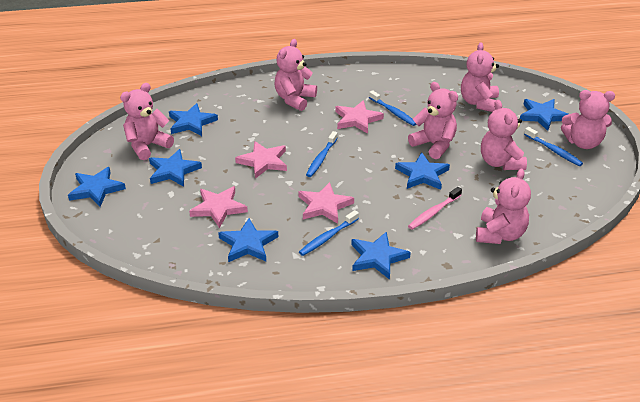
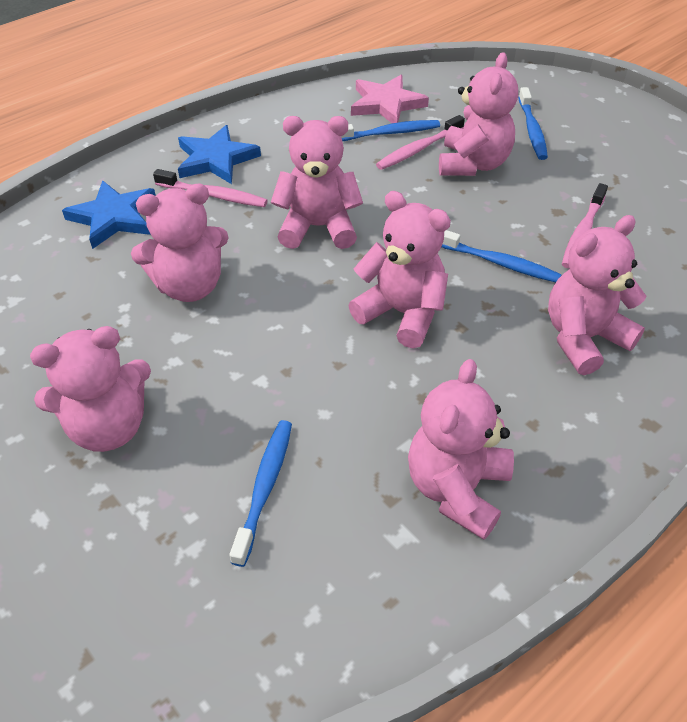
blue star: [68,167,126,207] [149,149,202,187] [169,103,218,136] [218,218,278,262] [351,231,411,280] [395,152,450,190] [520,99,568,131] = 7 -> [62,180,156,249] [178,125,261,184] = 2
pink star: [189,186,248,228] [235,141,287,179] [298,182,354,224] [335,100,384,134] = 4 -> [351,75,429,123] = 1
pink toothbrush: [408,187,462,230] = 1 -> [153,169,268,207] [376,115,465,170] [562,183,608,269] = 3

